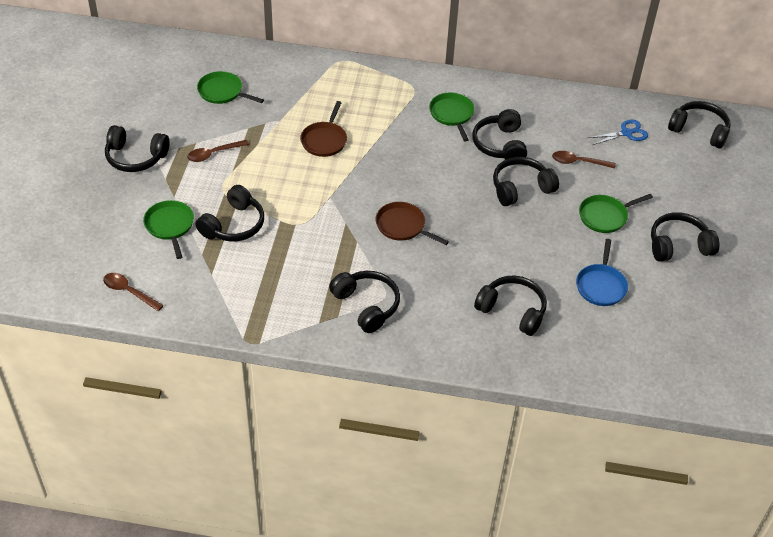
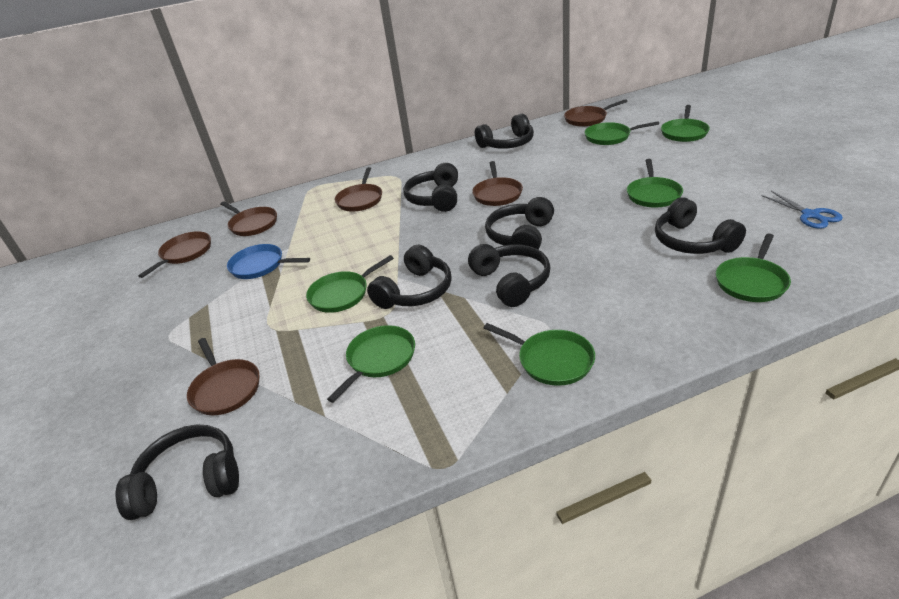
black headphones: [105,125,170,172] [196,185,264,242] [329,271,400,333] [472,109,527,160] [474,275,547,336] [493,157,559,206] [651,212,719,262] [668,101,731,149] = 8 -> [116,425,239,520] [367,245,452,309] [403,163,458,212] [468,244,550,307] [475,114,534,149] [485,197,554,250] [655,197,746,254] = 7
brown pan: [300,101,347,157] [375,202,449,245] = 2 -> [138,231,211,278] [187,338,259,415] [220,201,277,236] [335,167,382,211] [472,161,523,206] [564,99,627,127] = 6
brown spoon: [103,273,164,311] [187,140,249,162] [552,151,616,169] = 3 -> none = 0
green pan: [143,200,194,259] [197,71,264,104] [429,93,475,142] [579,194,653,233] = 4 -> [306,255,394,313] [327,325,415,403] [484,323,595,386] [584,121,659,145] [627,159,683,207] [661,105,710,142] [716,234,791,302] = 7

